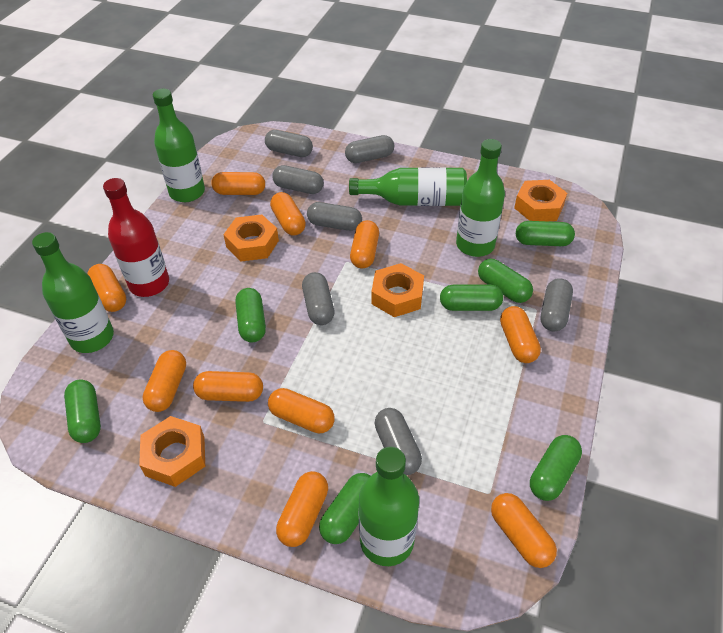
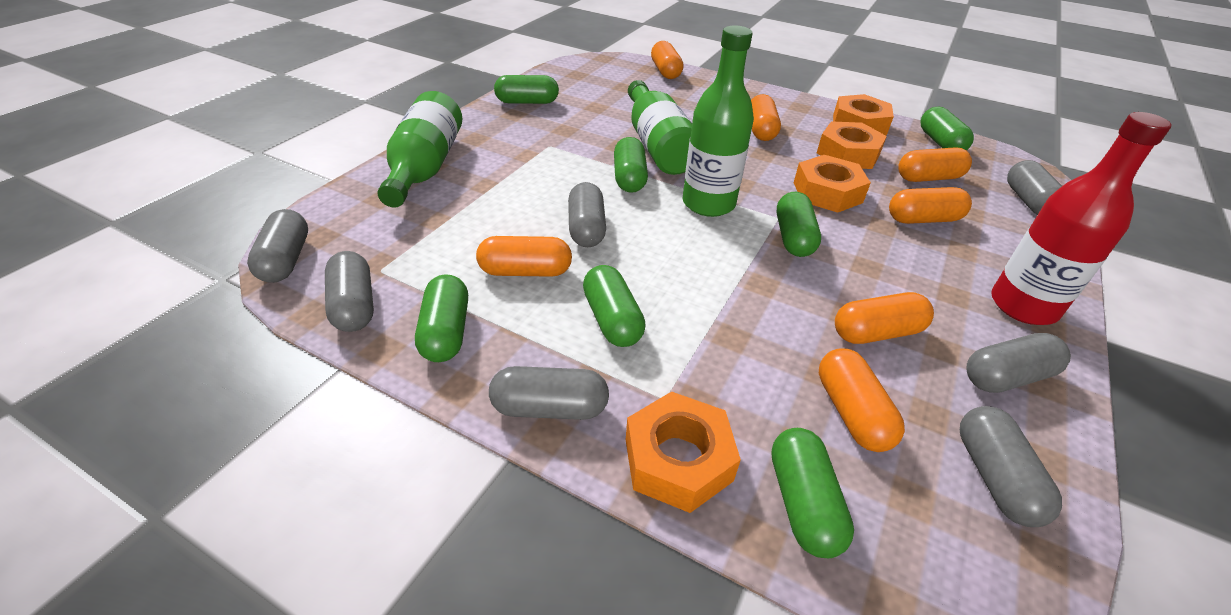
green bottle: [32,232,114,353] [153,89,205,202] [349,167,467,206] [359,447,419,566] [456,139,505,257] = 5 -> [378,91,463,208] [628,80,692,175] [683,26,754,217] = 3
orange capsule: [87,264,126,312] [143,350,186,412] [193,371,263,402] [211,172,265,195] [268,388,335,434] [270,192,306,236] [276,471,328,547] [350,220,379,268] [491,493,557,568] [500,306,541,363] = 10 -> [476,236,572,277] [651,41,684,79] [751,94,781,141] [819,349,905,452] [835,292,934,344] [889,187,972,224] [898,148,972,182] = 7

